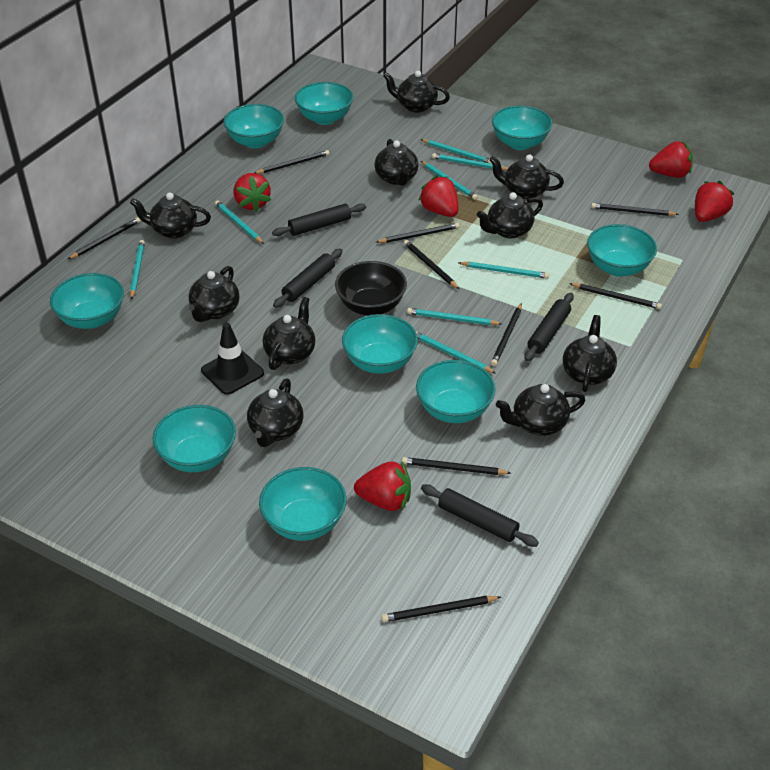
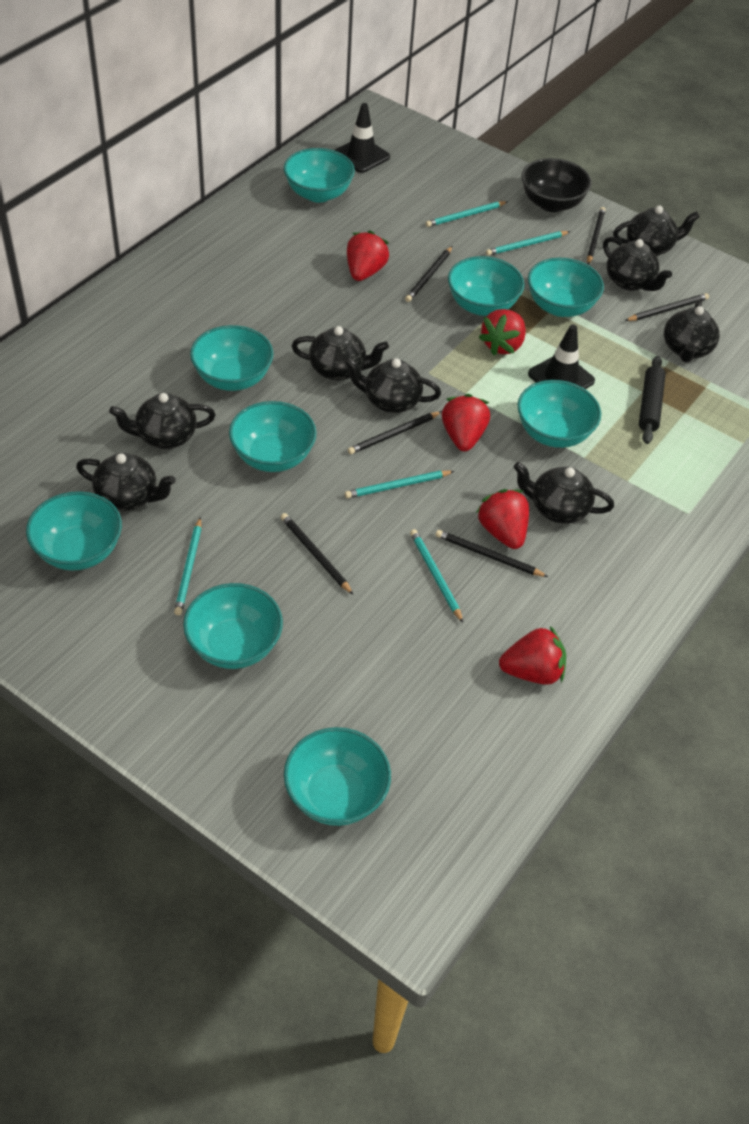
black pencil: [68,217,141,259] [255,150,329,174] [376,223,460,243] [381,596,501,622] [402,457,511,475] [404,240,459,289] [491,303,522,366] [569,283,662,309] [591,203,679,216] = 9 -> [281,513,353,594] [348,411,442,454] [405,246,453,302] [436,530,548,577] [587,207,606,265] [625,293,709,321] = 6
black rolling pin: [272,203,366,236] [273,249,343,308] [421,484,539,547] [524,293,574,362] = 4 -> [639,356,666,444] = 1
black teapot: [130,192,211,239] [188,266,240,322] [247,379,303,447] [263,297,315,370] [374,139,419,186] [383,71,450,113] [477,192,543,238] [489,154,564,199] [496,384,585,436] [563,315,617,392] = 10 -> [76,453,175,511] [109,393,215,449] [292,326,389,381] [345,358,441,413] [514,462,614,524] [603,237,672,291] [613,206,700,256] [664,300,719,363] = 8
black traffic cone: [201,323,264,395] = 1 -> [334,103,390,173] [528,325,595,389] = 2
turquoise pencil: [130,240,145,300] [215,200,264,244] [407,308,502,325] [416,332,496,373] [420,139,492,164] [421,161,478,200] [432,153,508,171] [459,262,549,279] = 8 -> [174,517,202,615] [345,471,454,498] [410,529,463,623] [426,201,507,227] [486,231,570,256] = 5

